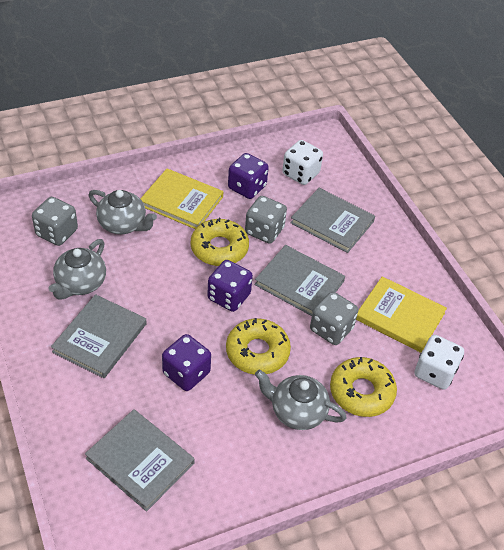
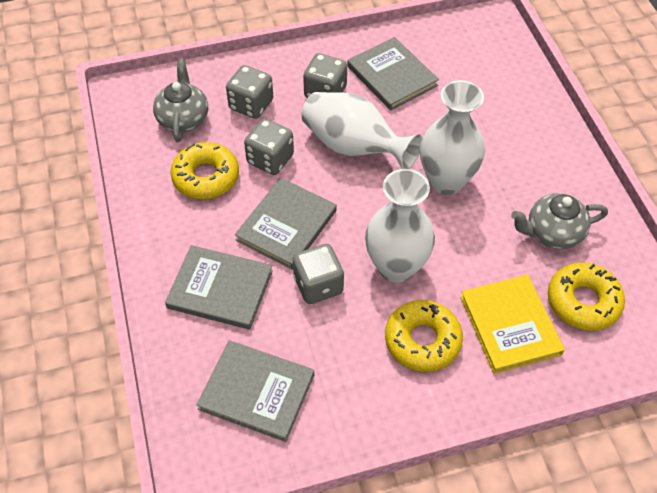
grey dice: [32,197,78,246] [245,196,287,244] [310,292,358,345] = 3 -> [226,65,273,119] [244,119,294,175] [293,244,344,304] [303,53,347,98] = 4
grey teapot: [48,239,106,300] [89,190,157,234] [255,370,347,430] = 3 -> [153,59,208,142] [511,193,608,249] = 2
purple dice: [162,334,211,391] [207,260,253,312] [228,153,269,199] = 3 -> none = 0
white dice: [282,140,323,185] [414,335,464,390] = 2 -> none = 0
white vase: none = 0 -> [301,92,422,169] [365,169,435,283] [420,80,485,195] = 3
yellow book: [140,169,223,229] [356,276,447,353] = 2 -> [460,275,565,374] = 1

